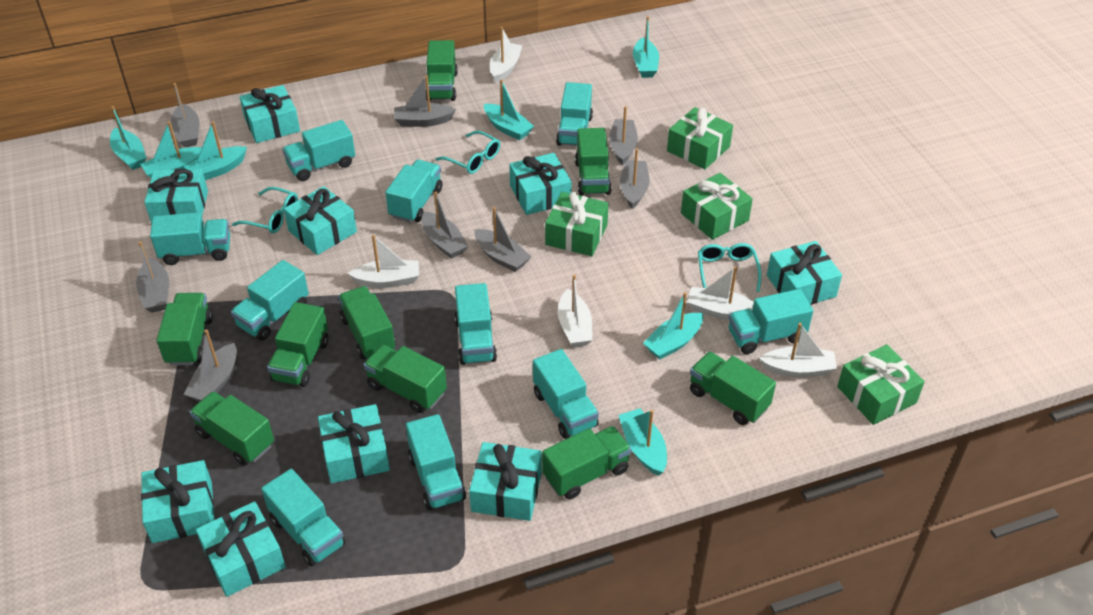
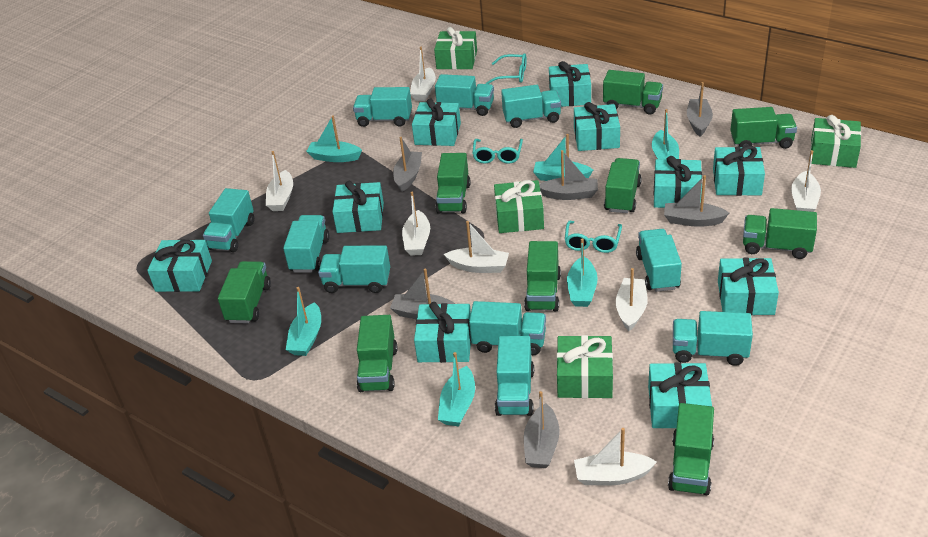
grey boat: [136,241,169,313] [171,83,200,147] [183,330,237,401] [394,75,456,127] [422,191,468,259] [475,207,531,272] [609,106,638,165] [620,148,649,209] = 8 -> [390,269,455,320] [393,137,422,192] [524,391,560,468] [539,150,598,200] [664,175,729,227] [687,82,713,137] = 6
turquoise boat: [110,106,146,170] [141,121,202,178] [184,121,247,180] [484,79,534,140] [619,408,667,476] [633,16,659,78] [643,292,703,359] = 7 -> [286,287,321,356] [306,115,362,162] [438,352,475,426] [533,134,593,181] [567,238,598,307] [652,109,679,159] = 6
turquoise gift: [141,460,214,543] [144,169,208,224] [196,501,286,597] [240,85,300,143] [284,186,357,255] [318,404,390,483] [469,442,542,521] [509,153,572,215] [767,241,842,304] = 9 -> [147,239,212,292] [332,181,384,233] [412,98,461,146] [414,302,471,363] [549,61,591,107] [574,102,620,151] [648,363,712,428] [654,156,702,208] [713,146,765,196] [718,258,779,315] = 10
white boat: [348,235,419,288] [490,27,523,83] [558,275,593,347] [687,266,754,320] [759,323,837,377] = 5 -> [266,151,293,211] [402,192,430,256] [410,47,436,101] [444,221,509,273] [574,428,657,485] [616,268,648,331] [791,150,821,212] = 7

